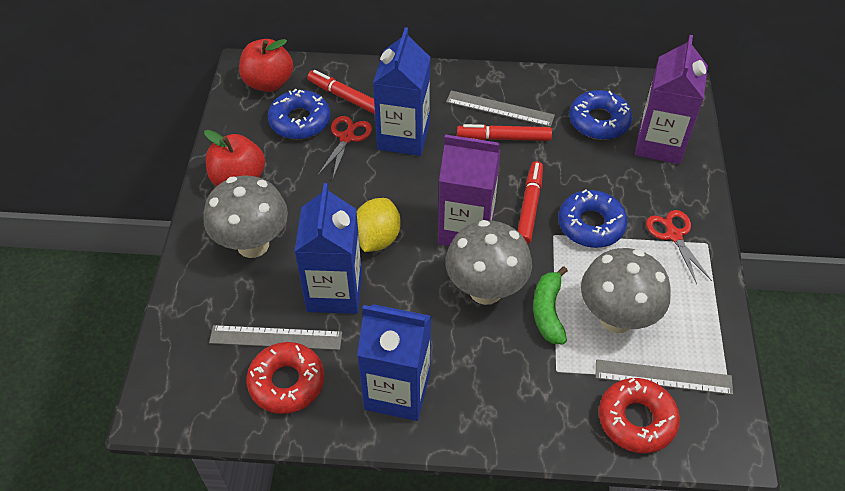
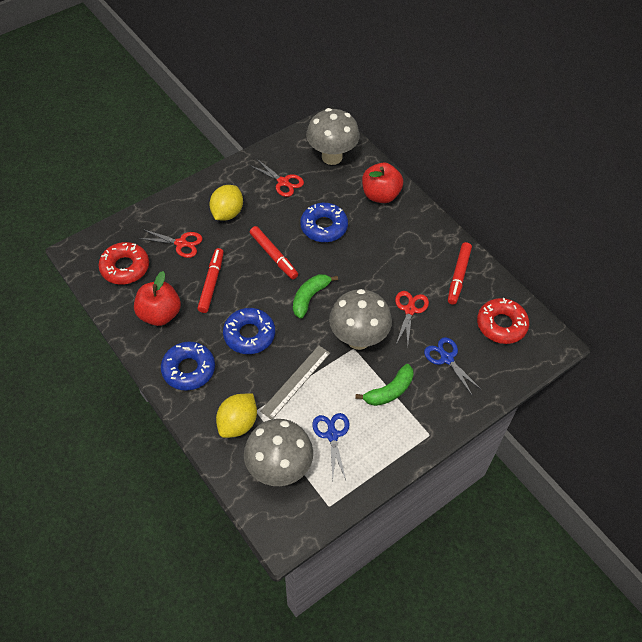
blue carton: [294,183,362,314] [357,304,431,421] [373,27,430,156] = 3 -> none = 0
blue scissors: none = 0 -> [312,413,350,481] [424,337,482,396] = 2
green banana: [533,266,568,345] = 1 -> [293,274,338,319] [355,364,414,406] = 2
grey ruler: [209,325,342,350] [446,91,555,127] [596,359,733,395] = 3 -> [260,346,330,420] = 1
purple carton: [438,134,501,246] [635,35,708,164] = 2 -> none = 0
red scissors: [318,116,372,178] [646,210,712,284] = 2 -> [138,229,203,258] [250,159,304,197] [395,291,429,346] = 3
yellow lemon: [357,198,401,252] = 1 -> [209,185,243,221] [216,393,257,438] = 2

